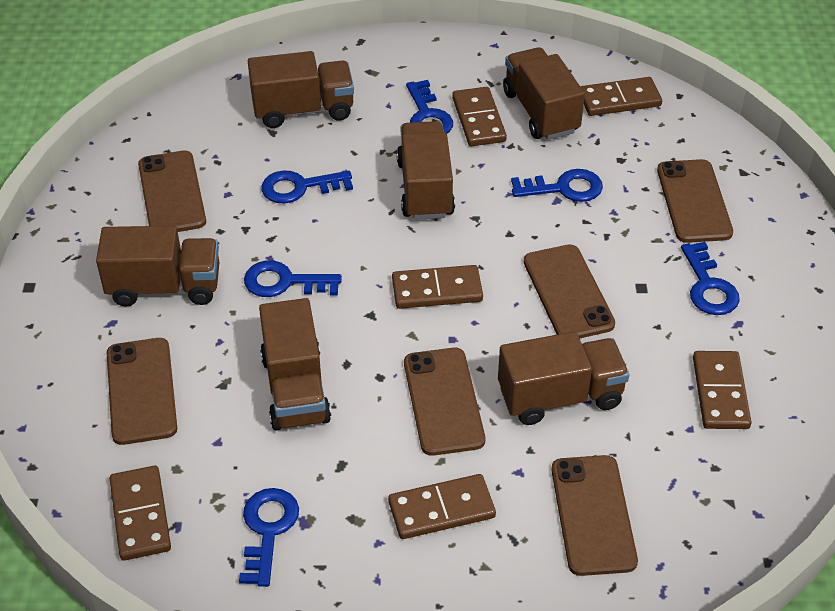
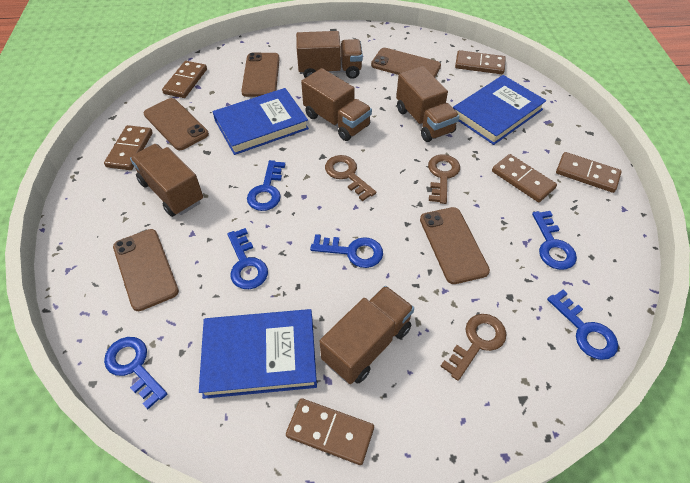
blue book: none = 0 -> [199,309,317,399] [213,88,309,155] [453,75,546,145] = 3
brown key: none = 0 -> [325,155,376,201] [428,154,460,204] [440,314,507,381] = 3
brown phone: [107,338,177,445] [138,150,206,232] [404,348,485,456] [524,244,615,338] [552,455,638,576] [657,159,733,243] = 6 -> [113,229,179,311] [144,98,209,150] [241,52,280,97] [371,48,441,77] [420,207,490,284] = 5
brown truck: [96,226,219,307] [248,51,354,128] [259,298,331,430] [397,121,455,220] [498,331,629,425] [503,47,585,140] = 6 -> [130,144,203,217] [296,31,363,79] [301,68,372,141] [320,286,414,384] [396,66,460,142] = 5

